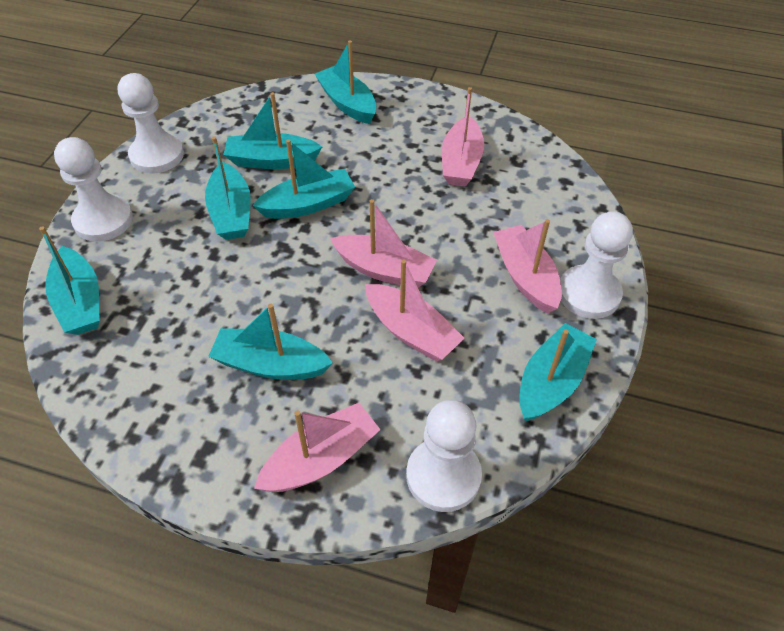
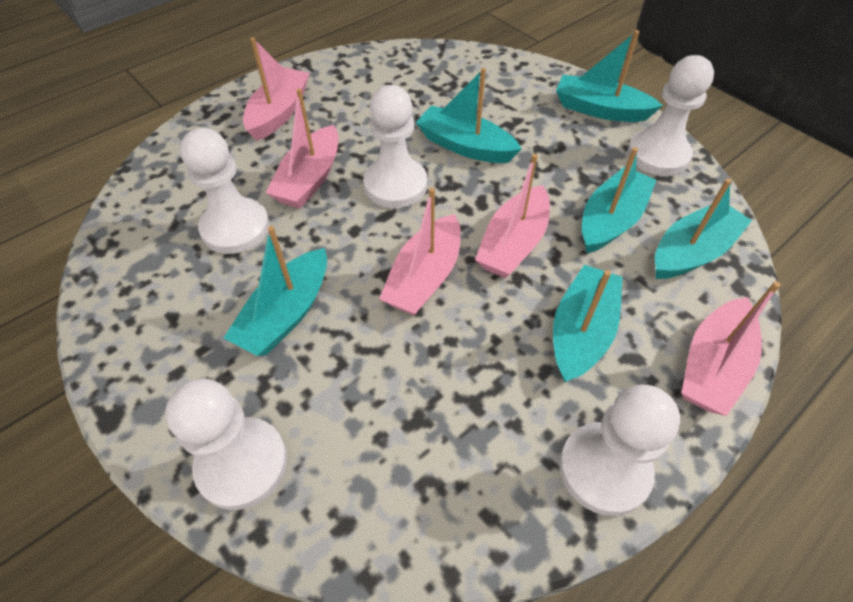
turquoise boat: [39,226,100,335] [205,136,251,240] [208,304,333,380] [223,92,322,169] [252,139,355,219] [315,40,376,124] [519,323,597,421] = 7 -> [224,226,327,356] [416,68,522,163] [553,265,623,383] [556,30,663,122] [582,147,656,253] [655,178,752,279] = 6
white pawn: [54,137,133,242] [118,73,184,174] [406,400,482,512] [560,211,633,319] = 4 -> [165,379,287,510] [180,128,270,254] [363,85,427,208] [559,385,680,516] [628,55,714,176] = 5

